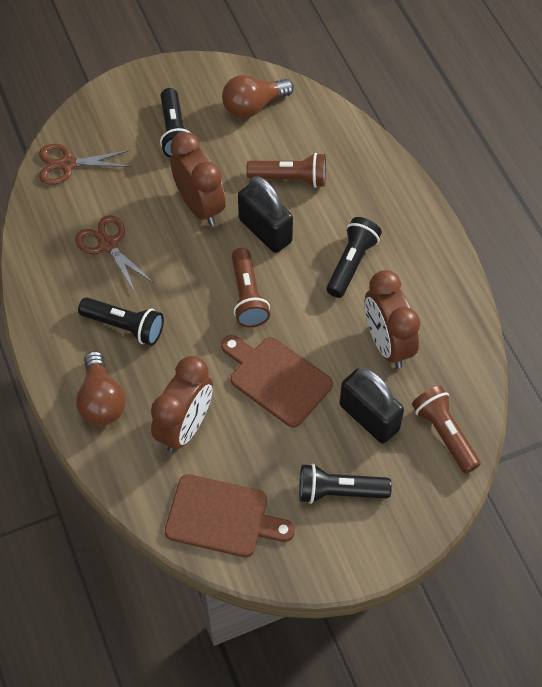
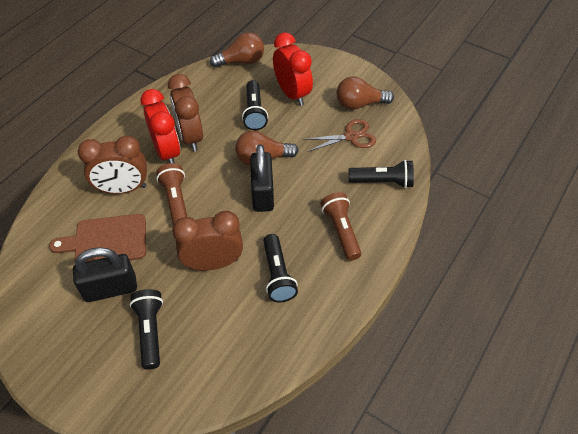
brown cutting board: [165,474,295,557] [221,335,333,428] = 2 -> [49,214,146,262] = 1
brown flashlight: [232,248,270,327] [246,153,326,188] [412,386,481,474] = 3 -> [156,163,187,225] [321,192,361,261] = 2
brown light bulb: [76,351,126,426] [222,75,294,118] = 2 -> [210,32,264,68] [235,131,299,166] [336,76,394,110] = 3
brown scissors: [39,144,131,185] [75,215,154,294] = 2 -> [303,119,376,152] = 1
red clock: none = 0 -> [140,89,180,163] [273,32,313,106] = 2

